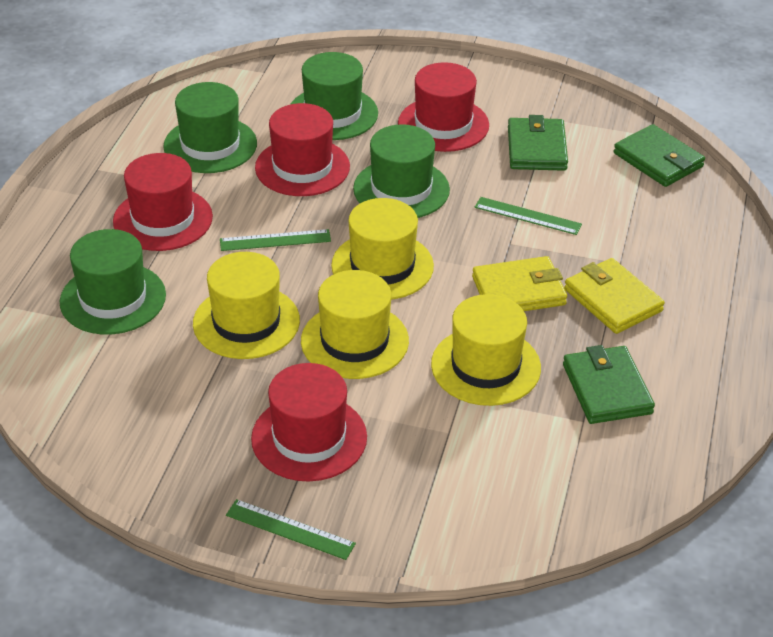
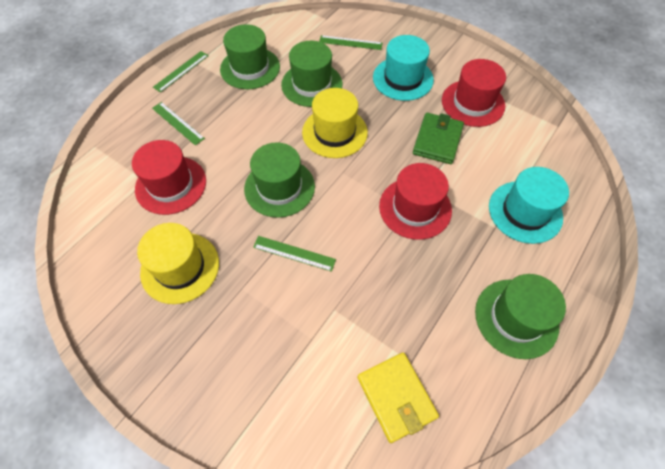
green ruler: [220,229,331,251] [226,499,356,560] [475,197,582,235] = 3 -> [152,102,205,145] [153,51,209,92] [253,236,336,272] [319,35,383,50] = 4
green wallet: [508,115,568,171] [563,345,655,424] [614,124,705,187] = 3 -> [413,113,464,164] = 1
red hat: [113,153,213,251] [251,363,367,481] [255,103,350,196] [398,62,489,152] = 4 -> [132,140,206,215] [379,163,452,240] [442,59,506,127] = 3
turquoise hat: none = 0 -> [373,35,434,101] [489,167,569,244] = 2
yellow hat: [193,252,300,359] [301,270,409,379] [331,198,434,299] [431,294,541,406] = 4 -> [137,223,219,304] [302,88,368,158] = 2
yellow wallet: [472,256,567,311] [564,258,665,334] = 2 -> [358,353,439,443] = 1

